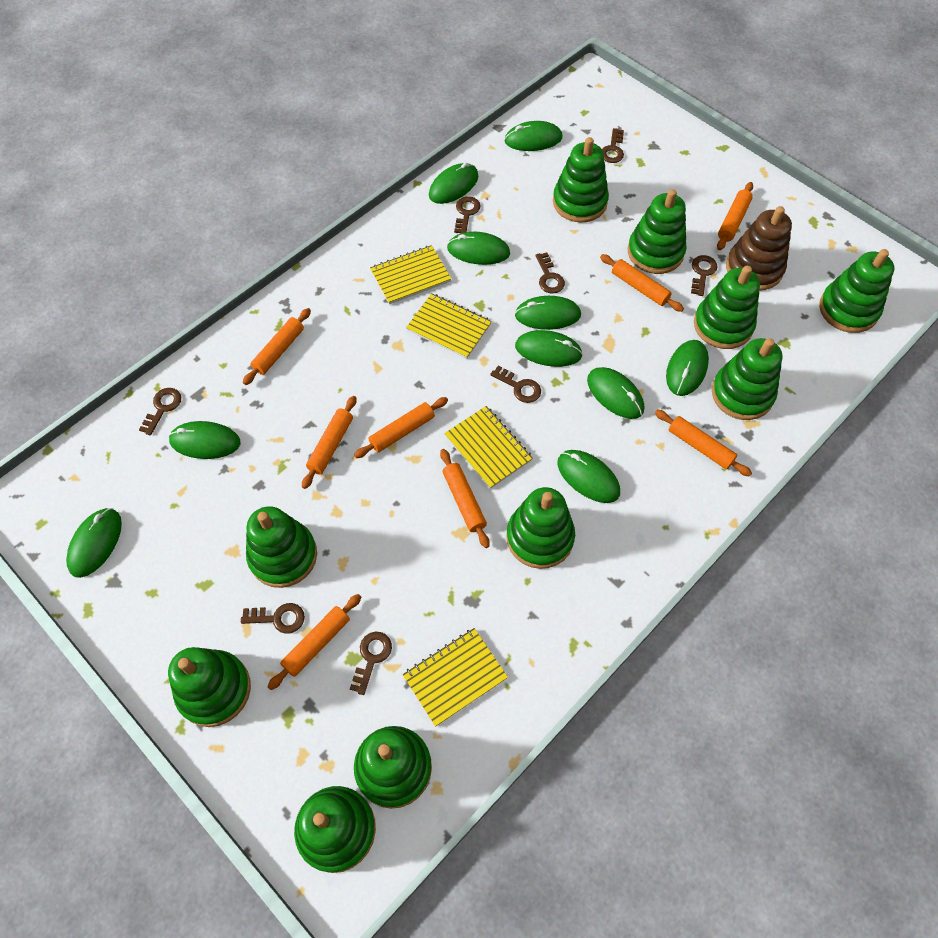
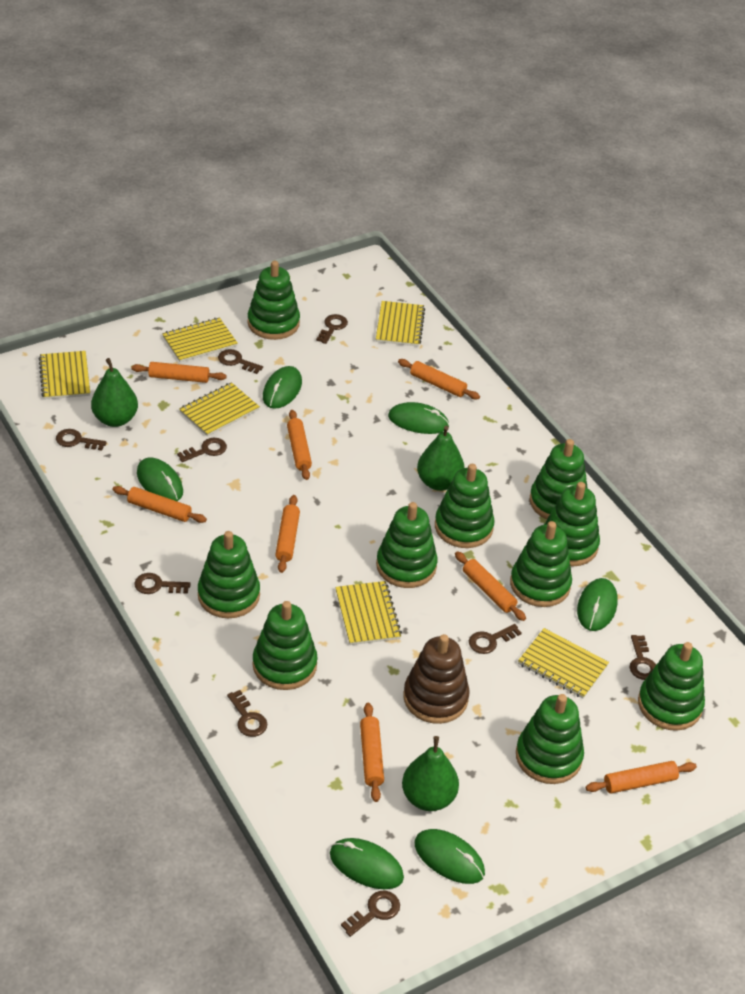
brown key: [139,388,181,435] [241,603,305,634] [350,632,392,695] [454,196,481,233] [490,366,541,403] [536,253,565,294] [602,128,624,163] [691,255,717,296] = 8 -> [56,429,107,451] [134,573,190,594] [177,438,227,462] [218,349,263,374] [227,690,267,737] [316,314,348,344] [341,891,400,937] [469,624,522,654] [630,635,656,680] = 9
green mouse: [66,508,122,578] [168,421,240,459] [429,162,478,204] [447,232,510,265] [504,121,562,151] [515,296,581,330] [515,330,583,367] [557,450,620,503] [587,367,644,419] [666,340,709,396] = 10 -> [137,457,183,501] [263,366,302,409] [330,838,404,889] [388,402,449,434] [415,829,485,884] [577,578,618,631] = 6
green pear: none = 0 -> [91,358,138,427] [402,736,459,811] [417,425,465,491] = 3
yellow notebook: [370,245,451,304] [403,628,508,726] [406,293,492,359] [444,406,533,489] = 4 -> [39,351,90,400] [162,317,238,362] [179,382,260,436] [335,581,402,645] [376,301,425,347] [518,628,609,699] = 6

